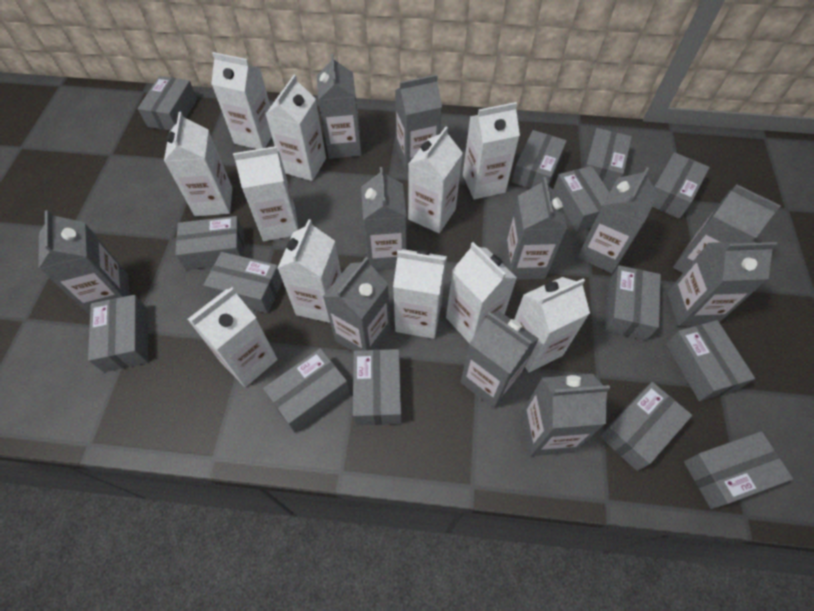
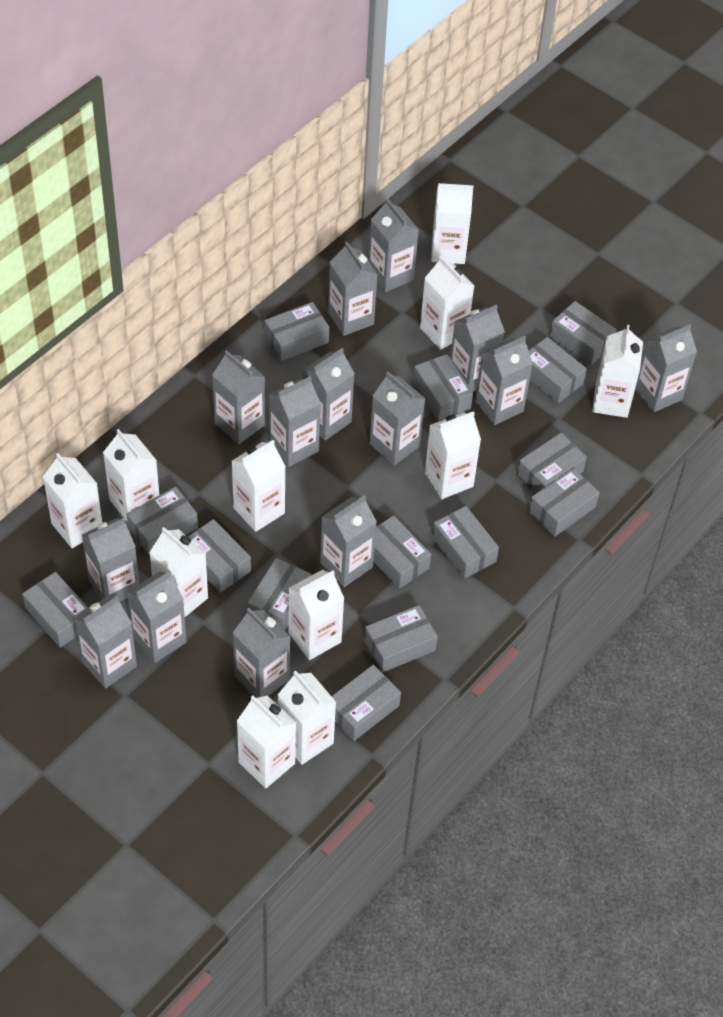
grey carton: [39,210,130,315] [317,54,362,159] [323,257,391,352] [361,167,407,270] [395,74,442,173] [461,310,538,409] [504,177,567,280] [521,374,610,456] [577,167,658,273] [667,241,777,326] [673,184,781,273] = 11 -> [74,596,137,688] [82,518,140,602] [127,571,187,663] [212,350,265,444] [233,608,291,698] [269,376,321,467] [302,348,355,441] [320,495,377,587] [328,242,377,336] [368,198,419,292] [369,372,426,465] [450,305,505,392] [475,336,533,425] [635,324,697,412] = 14

